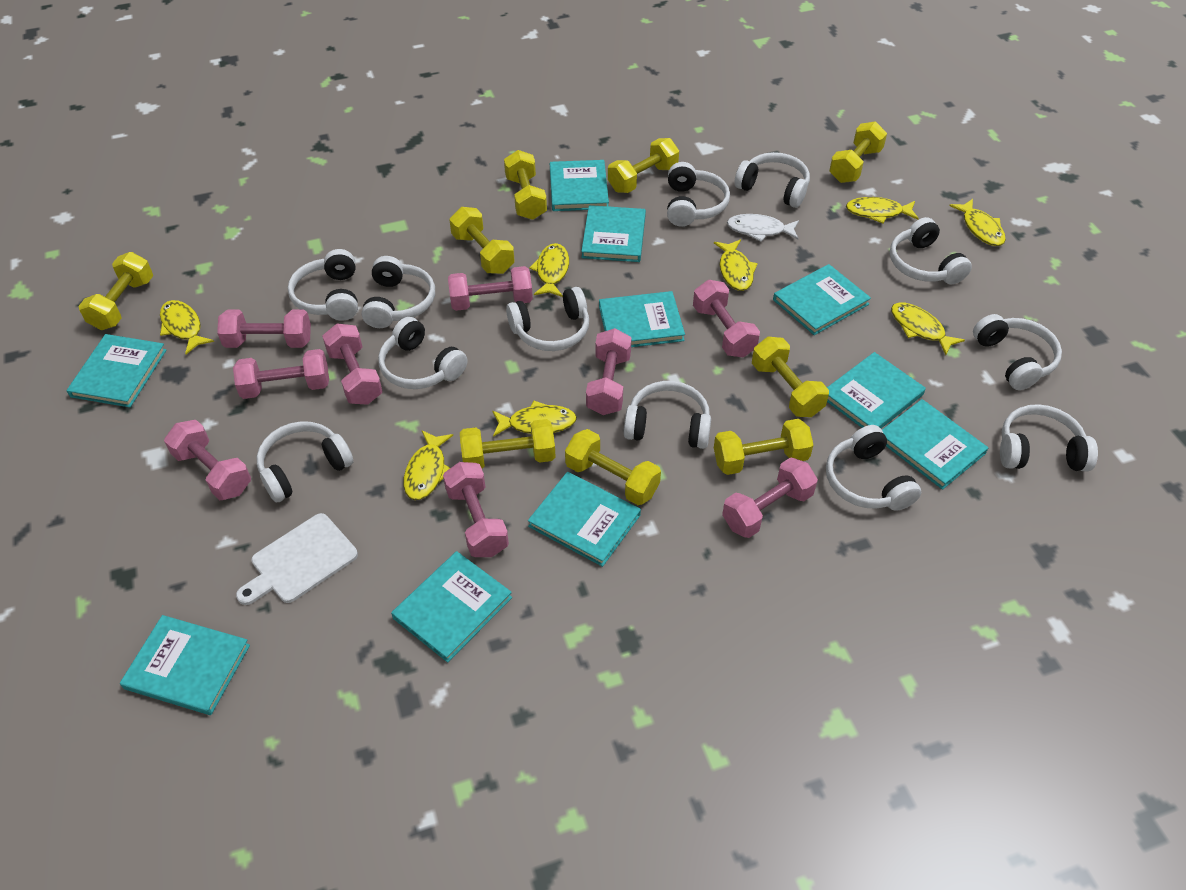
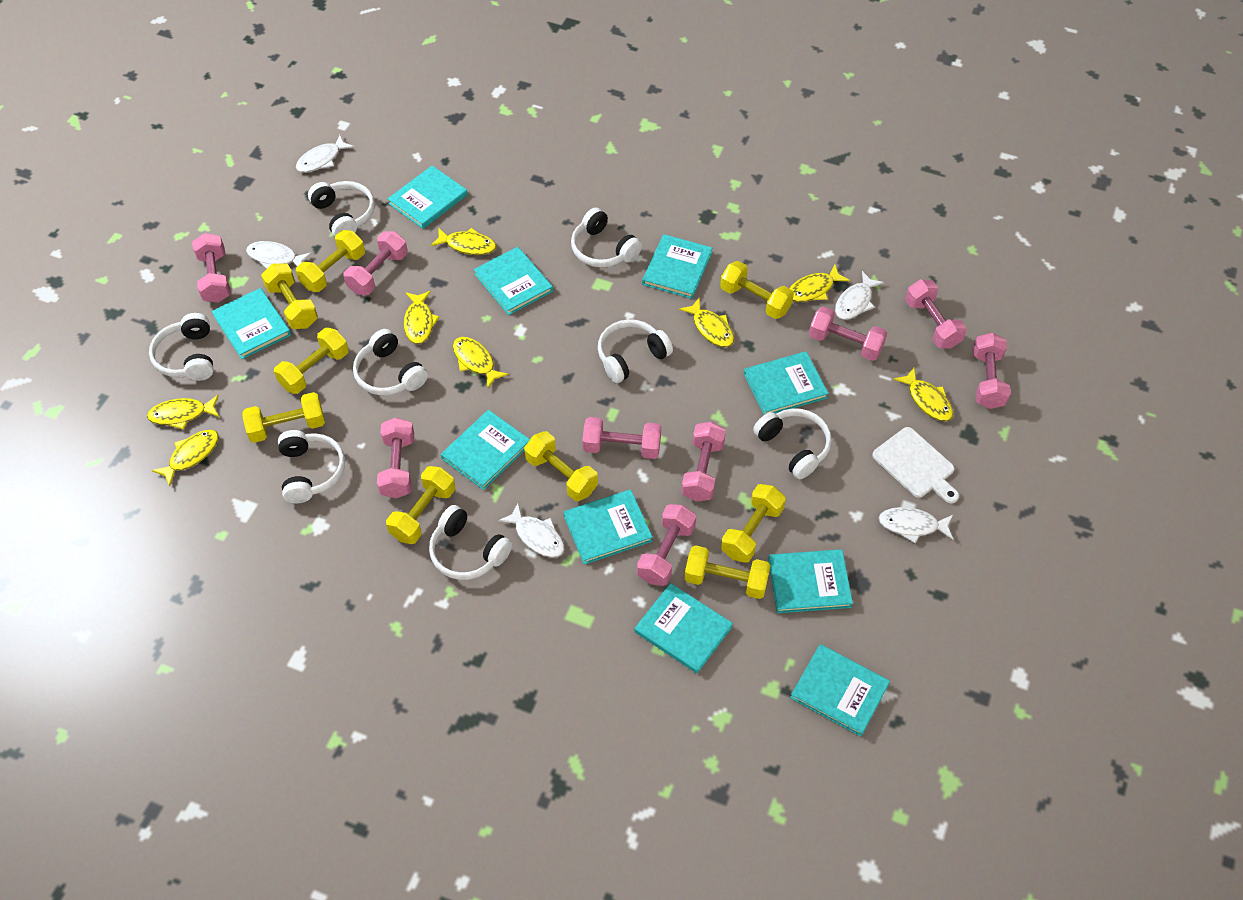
white fish: [727,214,799,242] = 1 -> [246,241,312,269] [296,135,354,173] [498,503,564,558] [835,271,884,320] [878,507,953,543] = 5
white headphones: [256,421,353,502] [288,249,358,321] [361,256,435,328] [378,317,467,389] [506,287,589,351] [624,381,711,449] [667,162,730,227] [734,152,810,208] [826,425,921,511] [890,217,972,284] [973,314,1062,390] [1000,404,1098,471] = 12 -> [149,313,214,381] [278,430,345,504] [308,181,375,237] [353,329,428,395] [429,505,512,580] [571,207,642,267] [598,319,673,383] [753,408,832,479] = 8

